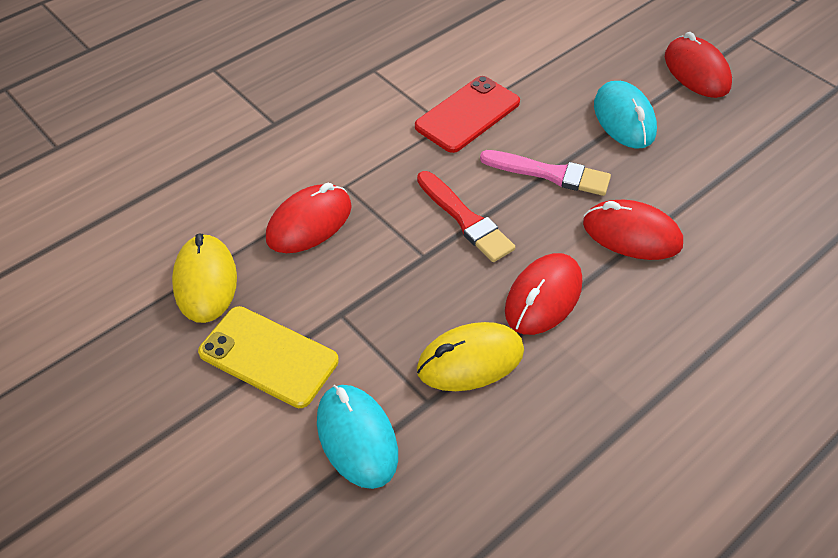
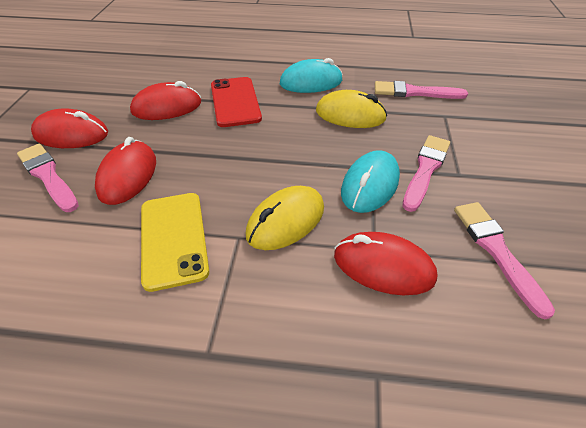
pink brush: [480,150,611,196] = 1 -> [17,144,79,212] [375,81,468,99] [402,135,450,212] [454,202,555,319] = 4
red brush: [417,171,515,262] = 1 -> none = 0

